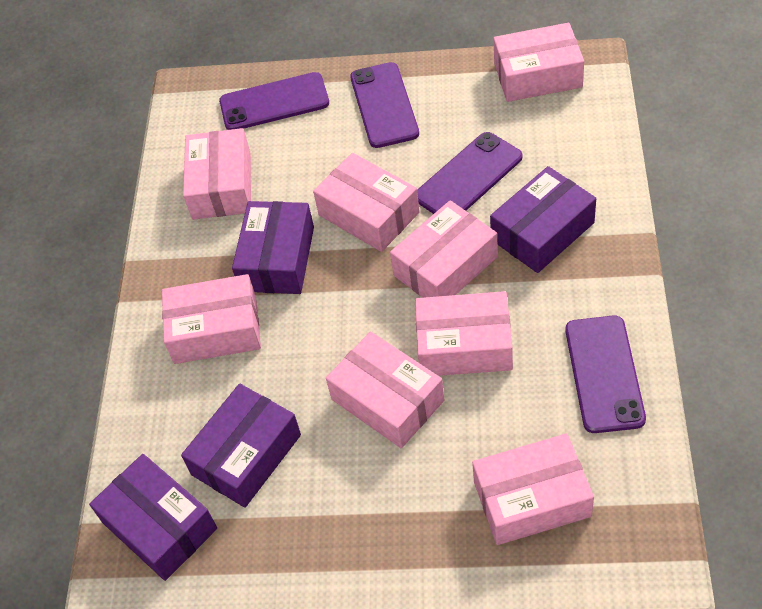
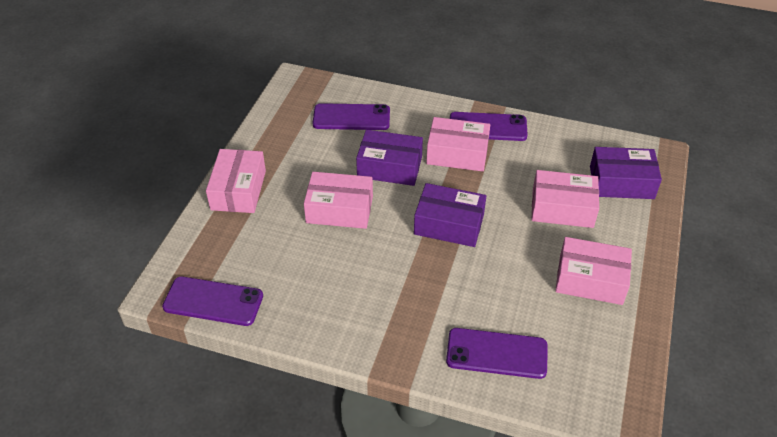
pink box: [162,274,261,364] [183,128,251,220] [313,153,420,252] [326,332,444,448] [390,200,498,298] [415,291,513,376] [472,433,594,545] [494,23,584,102] = 8 -> [206,149,266,213] [304,172,373,229] [426,117,490,171] [531,170,599,228] [555,237,632,305] = 5
purple box: [89,454,217,581] [181,384,301,508] [232,201,314,294] [490,166,596,273] = 4 -> [356,130,423,186] [414,183,486,247] [590,147,662,199] = 3

